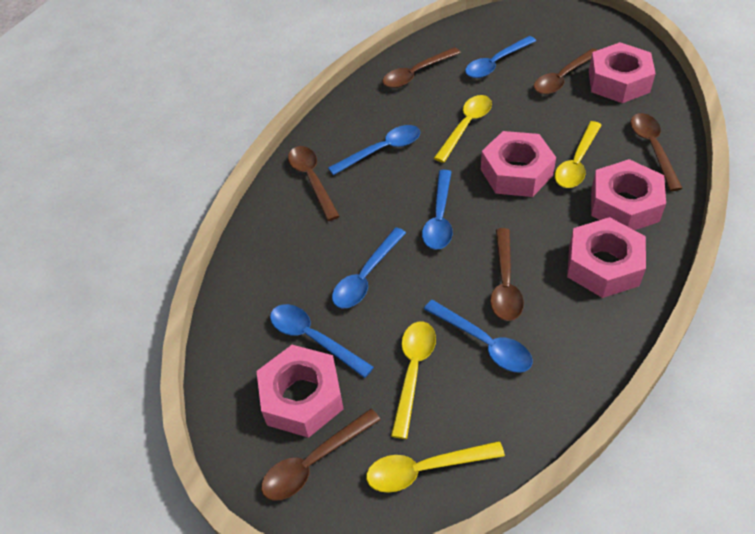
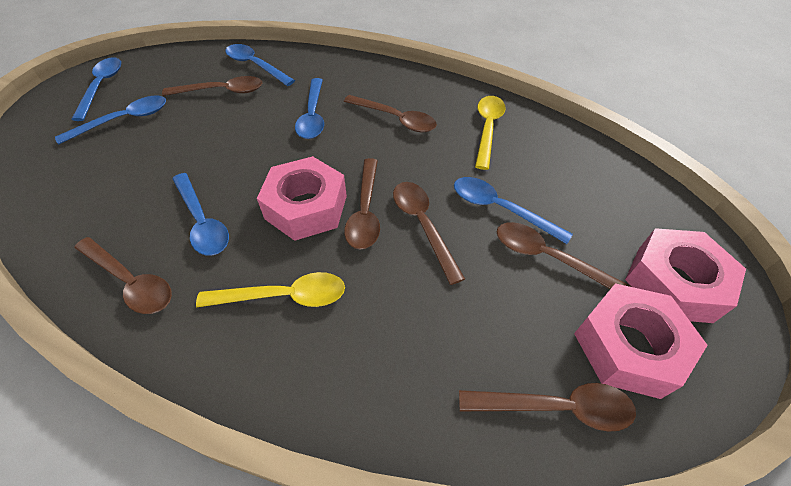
brown spoon: [261,409,381,501] [288,146,340,221] [383,47,461,88] [490,228,524,321] [534,48,597,95] [630,113,683,191] = 6 -> [74,237,172,314] [162,76,262,96] [344,95,437,132] [344,158,380,249] [393,182,465,285] [459,383,636,432] [497,222,632,289] = 7
pink nut: [257,345,344,438] [481,131,556,197] [567,217,646,298] [589,42,656,103] [591,159,666,230] = 5 -> [257,156,347,241] [574,283,708,399] [625,228,746,323] = 3
yellow spoon: [366,441,505,493] [391,321,436,439] [434,95,492,163] [555,121,602,188] = 4 -> [196,272,345,308] [475,96,506,170] = 2

